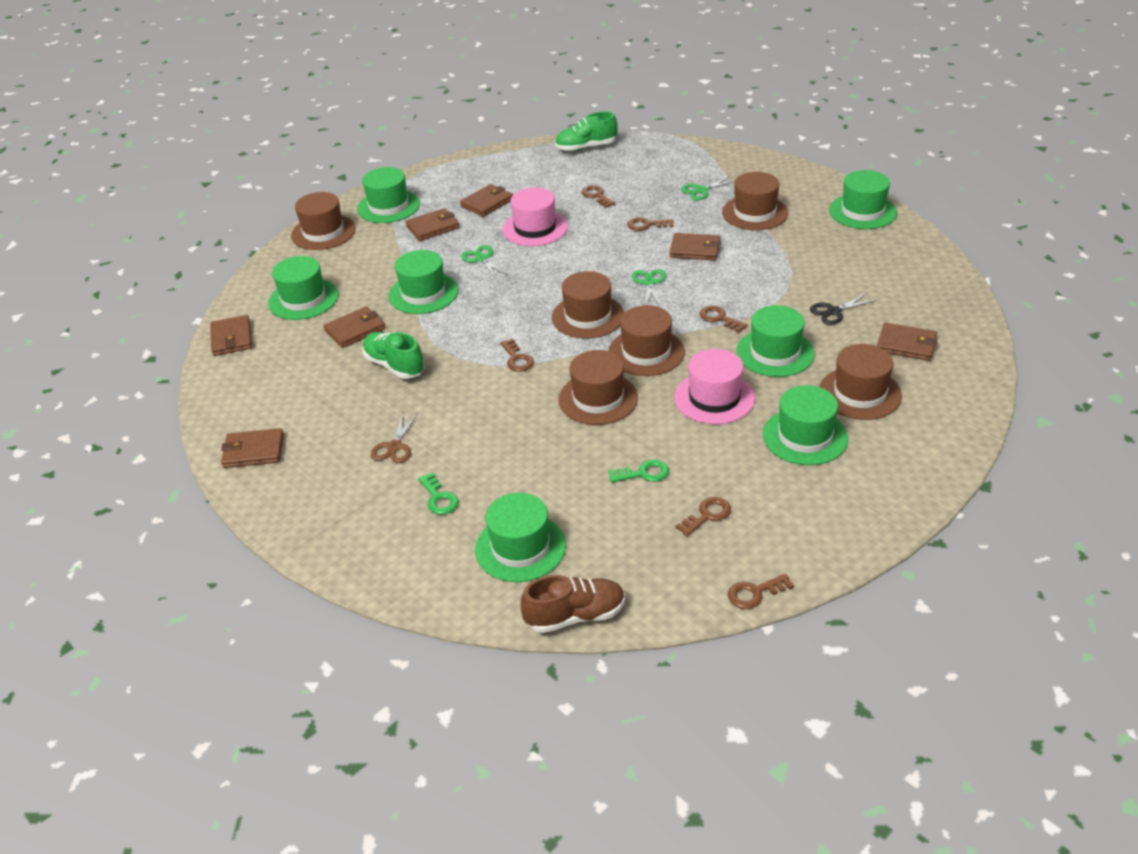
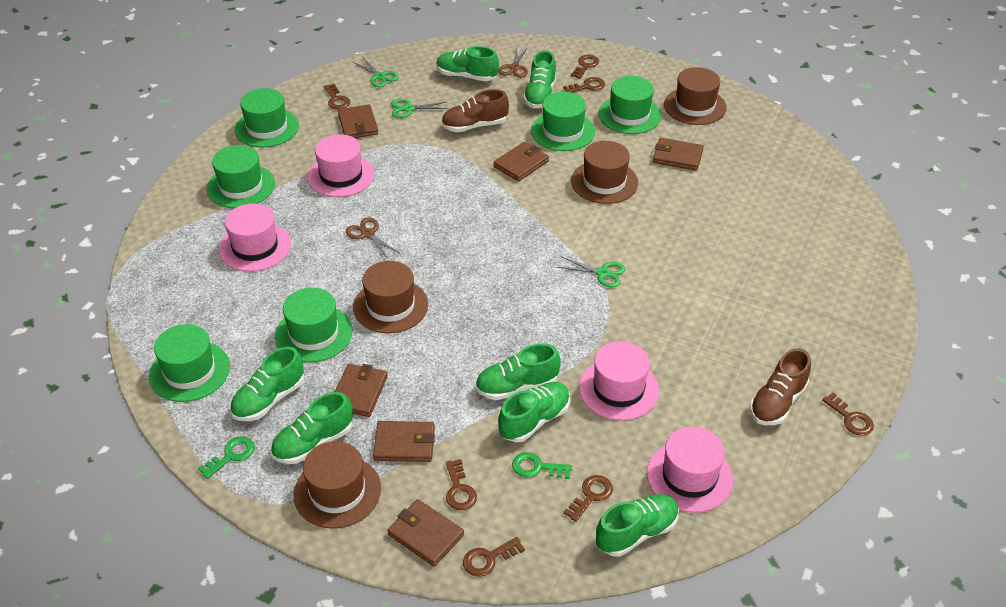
black scissors: [810,293,876,325] = 1 -> none = 0
brown hat: [291,192,356,250] [552,271,624,339] [558,350,638,425] [609,305,685,376] [722,172,788,230] [819,344,902,420] = 6 -> [294,441,381,529] [353,261,428,333] [571,141,638,204] [664,67,727,125] = 4
brown key: [500,338,534,372] [582,185,615,208] [627,217,674,231] [676,497,731,536] [700,306,747,332] [728,574,794,609] = 6 -> [323,84,350,109] [446,459,477,510] [463,537,525,577] [563,77,605,93] [563,475,613,522] [571,55,599,79] [822,393,874,436] = 7
brown scissors: [371,412,418,463] = 1 -> [346,217,399,259] [498,47,528,78] = 2
brown shoe: [520,575,625,633] = 1 -> [441,89,509,132] [750,348,811,425] = 2
brown wallet: [210,315,252,356] [221,428,284,468] [323,306,386,348] [405,208,460,241] [460,184,513,217] [670,233,720,261] [877,323,937,361] = 7 -> [335,364,388,417] [338,104,378,138] [373,421,435,462] [387,499,464,567] [494,142,549,182] [653,138,704,171] = 6
green hat: [268,256,339,320] [357,167,420,223] [388,250,458,314] [475,493,566,582] [736,305,814,377] [763,385,848,465] [829,170,897,229] = 7 -> [149,324,230,402] [207,145,275,208] [235,88,299,147] [275,288,352,362] [531,92,595,151] [598,76,661,134] = 6
green shoe: [362,332,425,379] [555,112,618,151] = 2 -> [230,347,304,421] [271,392,353,464] [437,46,499,81] [475,344,561,400] [498,382,570,442] [523,50,556,108] [596,494,679,557] = 7
pink hat: [502,187,568,246] [674,349,755,424] = 2 -> [219,204,291,272] [308,134,375,197] [579,341,659,420] [647,427,733,513] = 4

